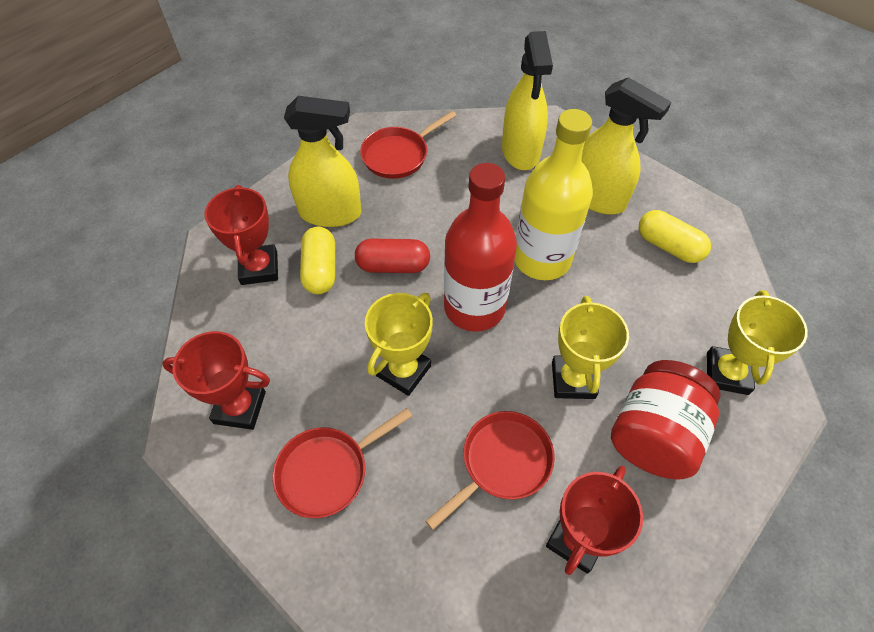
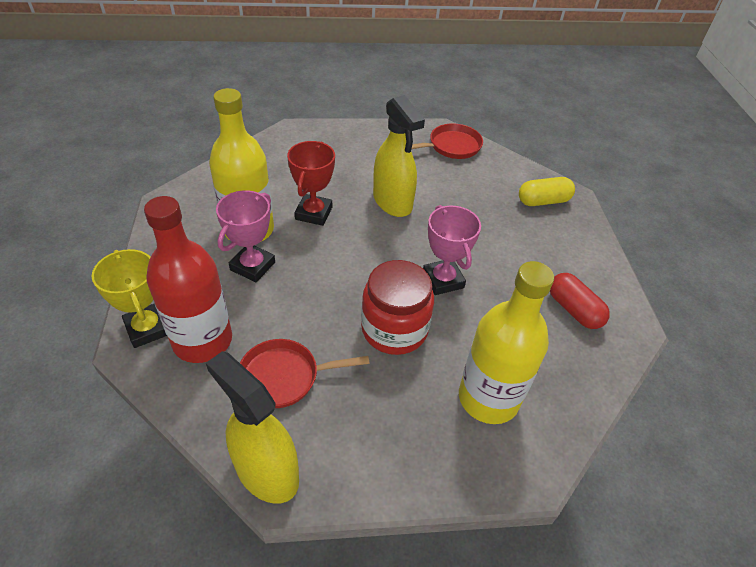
pink trophy: none = 0 -> [216,190,275,282] [423,205,481,295] = 2
red pan: [272,408,412,518] [360,111,457,179] [425,411,555,530] = 3 -> [240,339,370,408] [412,123,483,159] = 2
red trophy: [162,331,270,430] [204,185,278,285] [546,466,643,575] = 3 -> [287,141,335,226] = 1
yellow bottle: [514,109,593,280] = 1 -> [209,88,274,242] [459,261,554,424] = 2
yellow capsule: [300,227,335,294] [639,210,711,263] = 2 -> [519,177,575,206] = 1
yellow spray bottle: [284,96,362,227] [502,31,553,170] [582,77,671,214] = 3 -> [206,351,299,504] [373,95,425,217] = 2
yellow trophy: [365,293,433,396] [552,296,629,399] [707,290,808,395] = 3 -> [92,249,167,348] = 1

